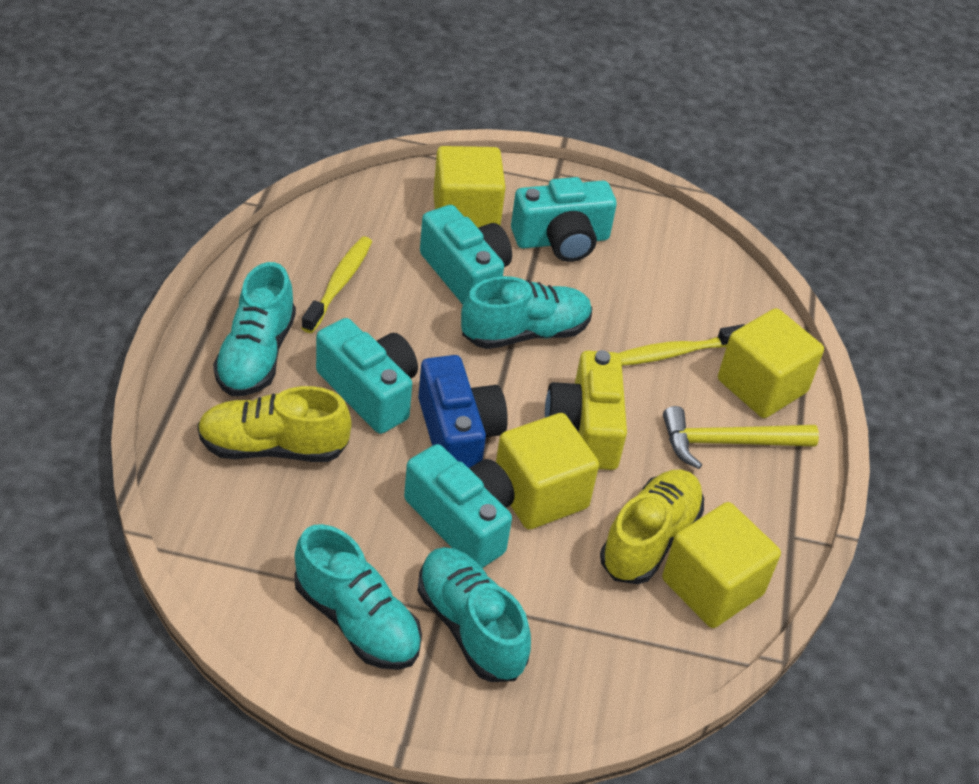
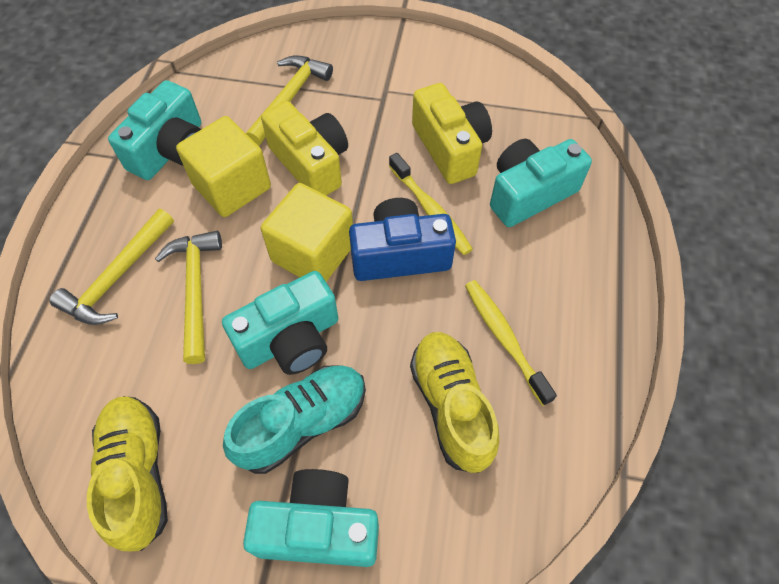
turquoise shoe: [213,262,296,396] [294,524,422,670] [418,547,531,682] [461,276,592,349] = 4 -> [223,365,366,474] = 1
yellow camera: [545,350,627,470] = 1 -> [261,101,348,196] [412,83,492,184] = 2
yellow cube: [433,146,506,228] [496,413,599,529] [662,502,781,628] [718,308,824,418] = 4 -> [176,116,271,217] [261,183,353,282] = 2
yellow hammer: [663,406,819,469] = 1 -> [50,209,174,325] [155,231,222,364] [246,55,333,146] = 3

